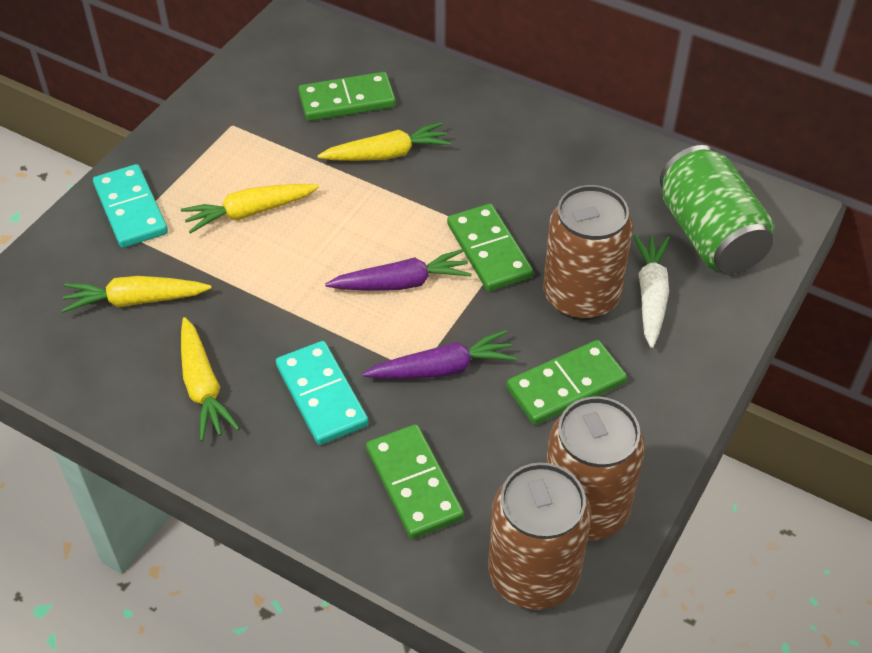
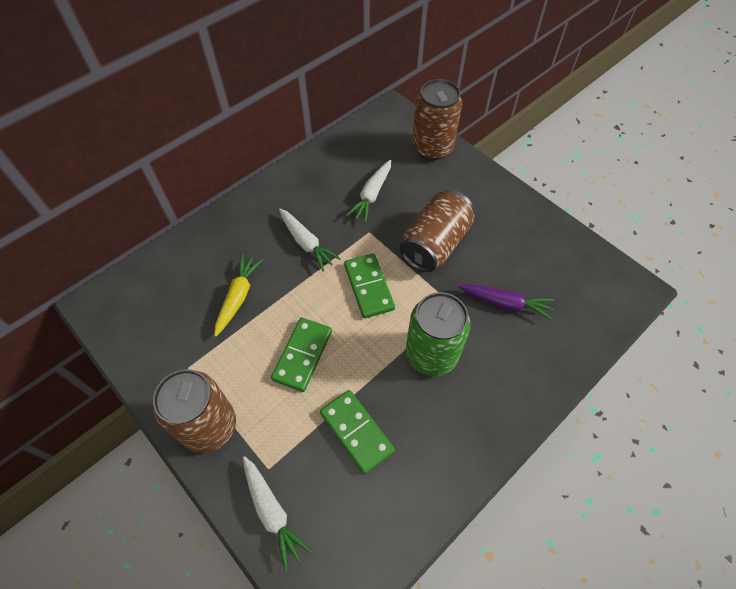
green domino: [298,72,396,121] [366,424,464,539] [447,204,533,291] [507,340,627,425] = 4 -> [271,318,332,392] [320,390,395,474] [344,254,395,318] = 3
purple carrot: [325,249,472,291] [363,330,517,379] = 2 -> [458,284,554,320] = 1
turquoise domino: [93,164,168,248] [276,341,369,445] = 2 -> none = 0
white carrot: [633,234,669,348] = 1 -> [243,456,312,571] [279,209,341,271] [346,160,391,223] = 3
yellow carrot: [62,276,212,313] [181,184,319,234] [181,317,240,441] [317,122,451,161] = 4 -> [214,254,263,337] = 1

